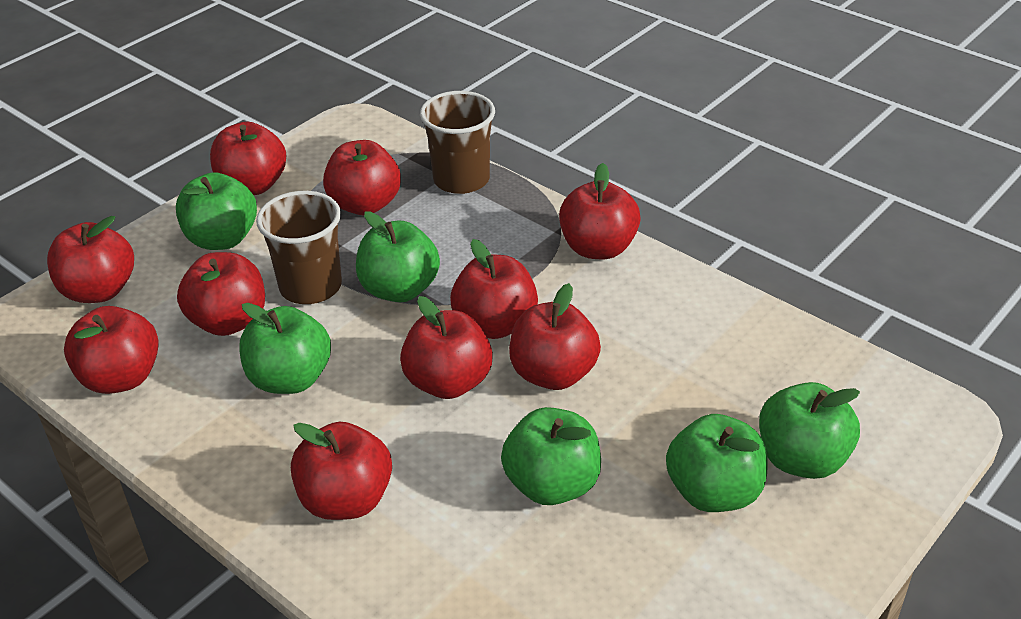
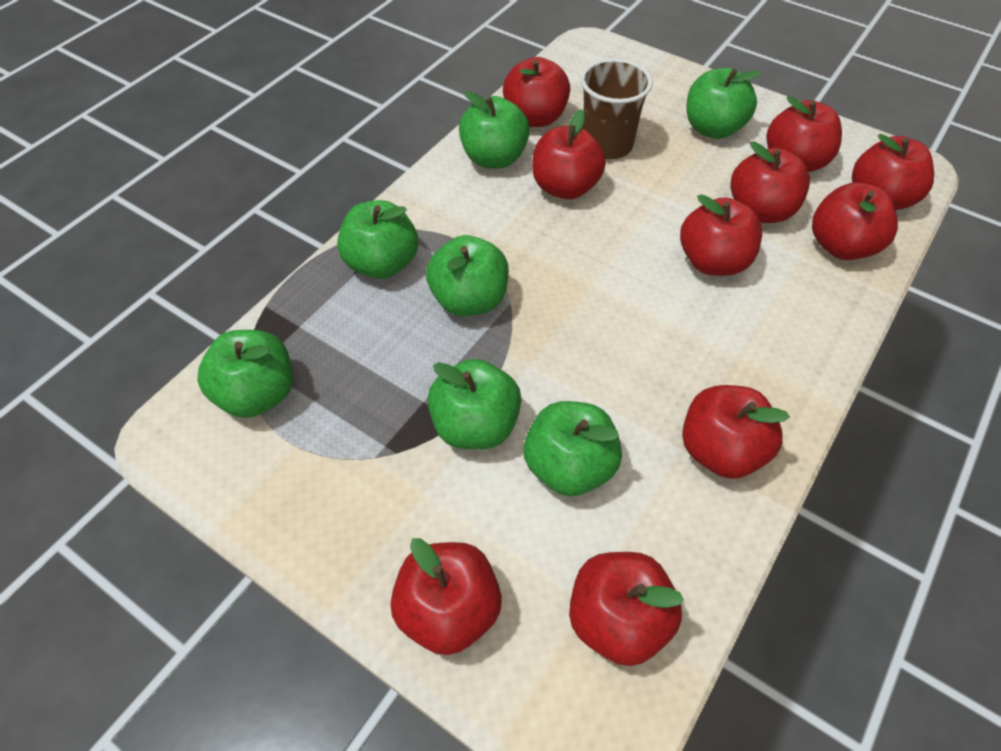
brown cup: [256,191,342,304] [420,91,495,194] = 2 -> [581,58,653,160] = 1
green apple: [176,172,257,250] [239,303,331,394] [356,211,440,302] [501,407,601,505] [666,414,768,512] [759,382,860,479] = 6 -> [197,330,293,418] [337,200,418,279] [426,235,509,316] [428,359,522,449] [459,91,530,169] [524,401,622,496] [687,68,761,139] = 7

